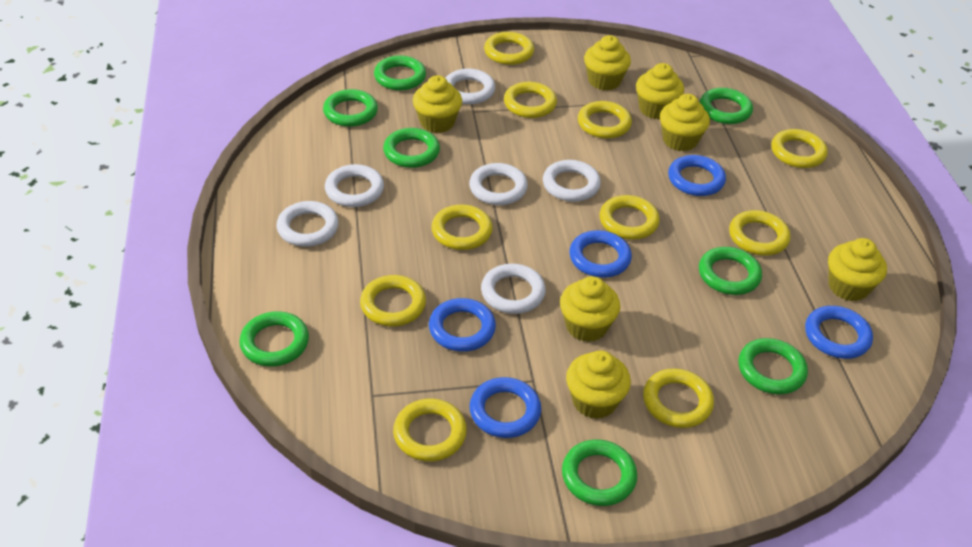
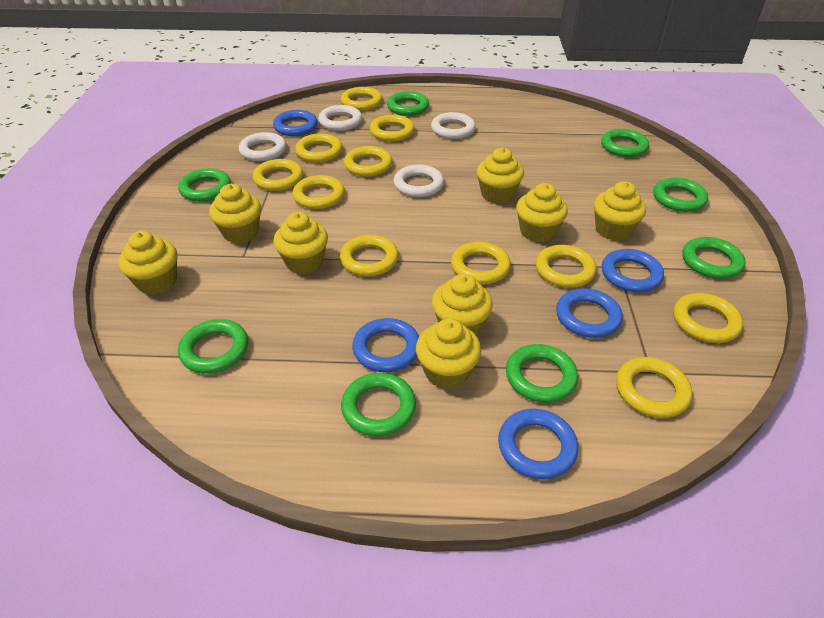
white ring: [276,201,339,247] [325,164,384,207] [446,69,495,104] [469,163,528,205] [481,264,546,314] [543,160,601,202] = 6 -> [239,132,286,161] [318,105,362,131] [393,165,444,197] [431,112,476,139] = 4
yellow cupcake: [413,75,462,133] [560,276,620,342] [566,350,631,419] [584,35,631,91] [636,63,684,120] [660,94,710,151] [828,238,887,301] = 7 -> [118,231,177,295] [209,184,261,243] [273,212,328,274] [416,319,481,389] [432,274,493,336] [476,148,524,204] [516,183,568,243] [594,181,646,241] = 8
yellow ring: [360,275,426,327] [393,399,467,461] [431,204,493,250] [484,32,534,65] [504,82,557,118] [578,101,632,139] [600,195,660,240] [643,369,714,428] [729,210,791,256] [771,129,828,168] = 10 -> [253,159,303,191] [293,175,345,209] [295,133,342,163] [340,235,399,276] [341,87,382,111] [344,146,392,177] [370,115,415,142] [451,242,511,284] [536,245,596,288] [616,357,692,418] [673,293,743,343] = 11

